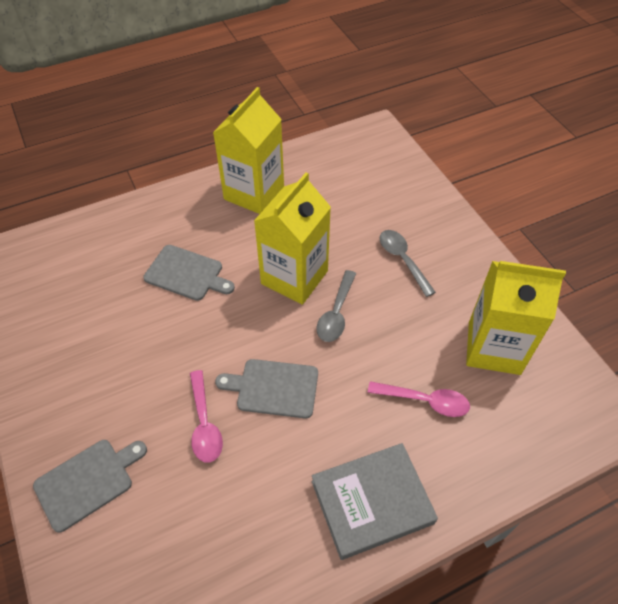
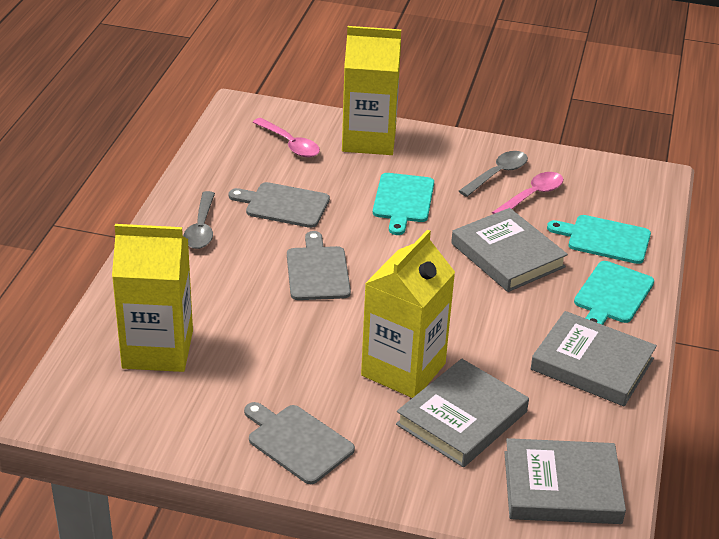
grey book: [312,443,438,560] = 1 -> [396,359,529,467] [451,208,568,292] [504,438,626,524] [530,311,657,407] = 4
turquoise cutting board: none = 0 -> [373,173,434,235] [547,215,651,264] [574,261,654,325] = 3

